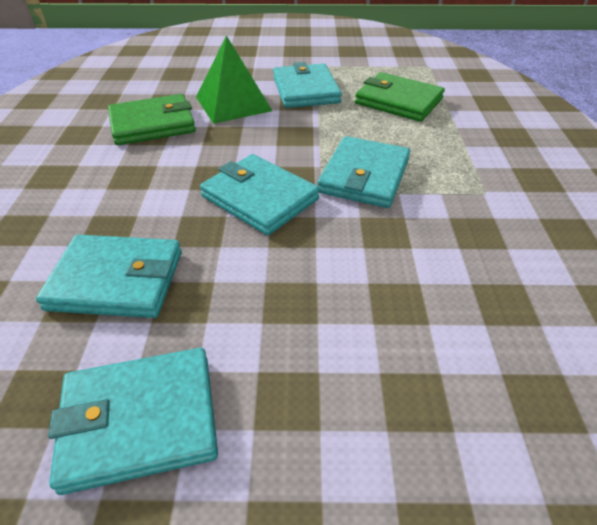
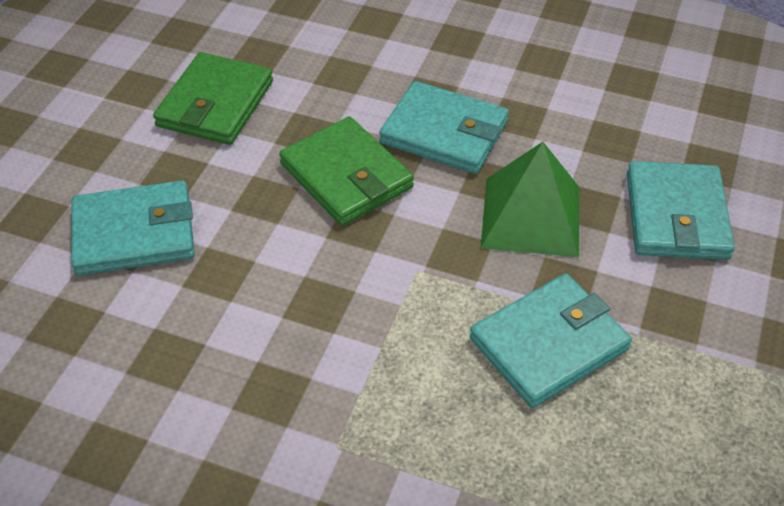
turquoise wallet: [36,235,182,318] [48,348,218,495] [200,154,320,236] [273,62,342,108] [317,136,410,208] = 5 -> [71,181,195,276] [379,81,509,174] [470,274,632,408] [627,161,735,260] = 4

